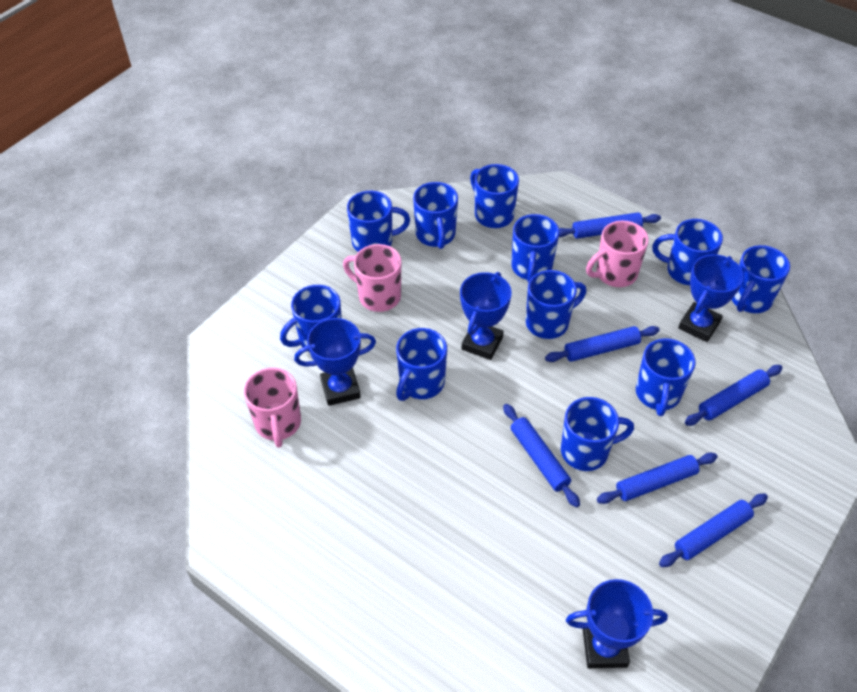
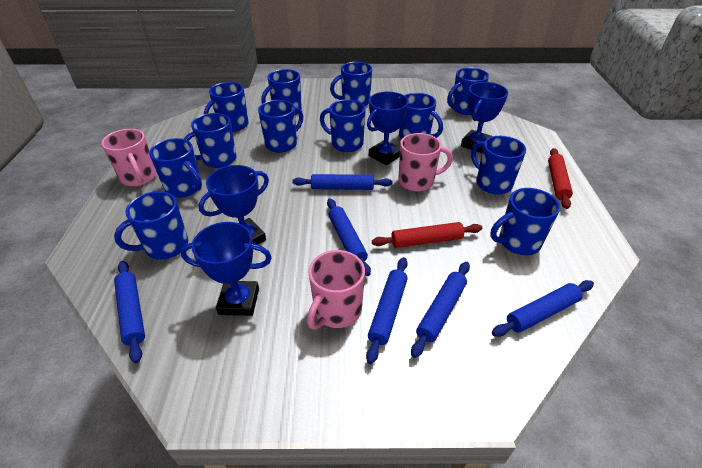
blue mug: [280,285,342,352] [347,191,410,252] [396,328,447,401] [413,182,458,249] [470,164,519,228] [512,214,559,283] [526,270,586,339] [561,397,634,471] [636,338,696,416] [652,219,723,285] [732,245,790,313] = 11 -> [114,191,188,259] [149,138,202,198] [184,113,236,168] [204,82,249,132] [258,100,303,153] [261,69,302,115] [320,99,366,152] [330,62,372,106] [399,93,443,139] [447,67,489,115] [471,136,526,195] [490,188,560,255] = 12
red rolling pin: none = 0 -> [372,222,482,248] [548,148,573,209] = 2

